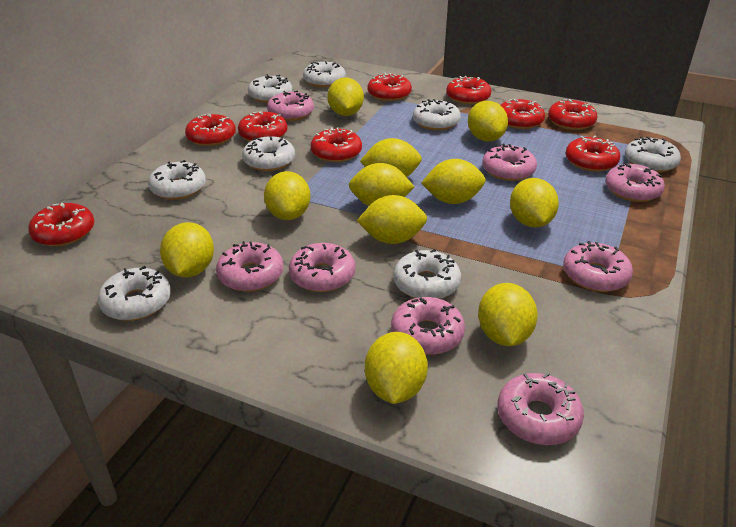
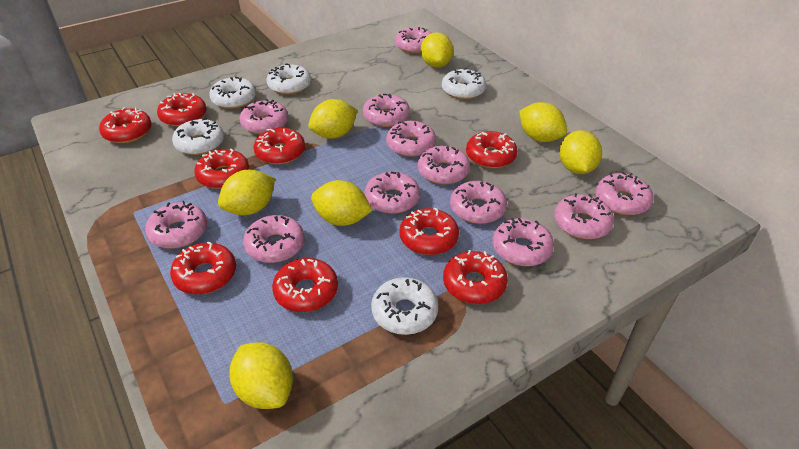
pink donut: [216,241,283,292] [267,91,314,121] [289,243,355,292] [391,297,465,355] [482,144,537,181] [498,373,584,445] [563,241,633,292] [605,164,665,202] = 8 -> [145,201,207,249] [239,99,288,134] [243,215,305,263] [363,94,410,127] [365,172,420,214] [386,121,436,157] [395,27,431,54] [418,146,470,185] [450,181,507,224] [492,218,554,266] [554,193,614,239] [595,172,654,215] = 12
white donut: [98,266,171,321] [148,160,206,200] [242,136,295,171] [248,74,293,103] [303,61,346,88] [393,249,461,299] [413,99,461,131] [625,137,681,173] = 8 -> [172,118,224,155] [209,77,256,109] [267,63,311,95] [371,277,438,335] [442,68,486,99] = 5
yellow lemon: [160,222,214,278] [264,171,311,220] [327,77,364,116] [349,163,414,206] [357,195,427,244] [360,138,422,177] [365,332,428,404] [421,159,485,204] [468,101,508,141] [478,283,538,346] [510,178,559,228] = 11 -> [218,170,275,215] [229,342,293,409] [308,99,357,139] [311,180,373,226] [421,32,453,68] [519,102,567,142] [559,130,602,174] = 7

